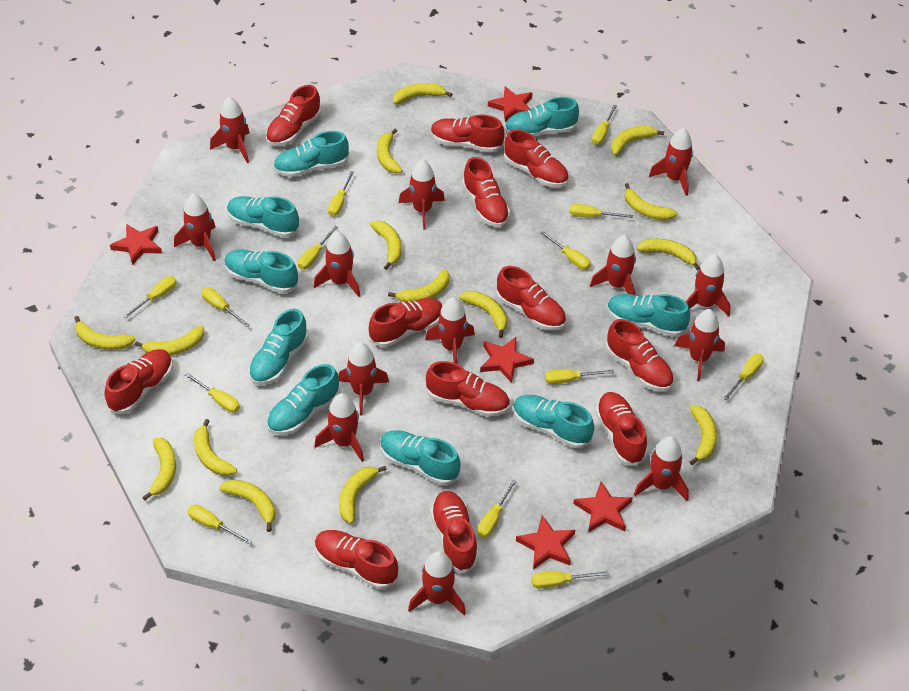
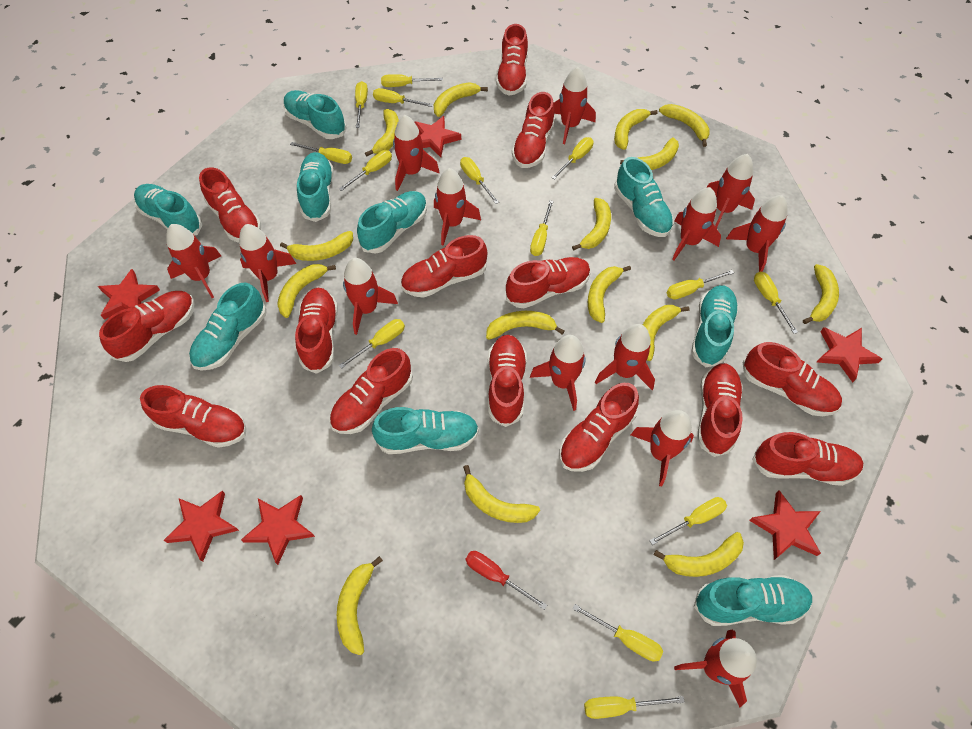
red screwdriver: none = 0 -> [466,551,547,610] = 1
red shoe: [105,349,173,414] [266,85,321,146] [315,530,398,589] [369,298,443,347] [426,361,510,417] [430,491,478,573] [431,115,504,153] [462,157,510,227] [496,266,566,330] [504,130,569,187] [595,392,647,466] [606,319,674,391] = 12 -> [99,291,195,362] [140,385,247,448] [199,167,261,242] [295,288,338,374] [329,348,413,434] [400,235,487,298] [488,335,527,427] [496,24,528,96] [506,257,590,308] [512,92,555,168] [559,383,639,472] [697,363,743,457] [743,342,842,416] [752,432,863,486] = 14
red star: [110,224,162,265] [480,337,534,383] [488,86,532,122] [516,516,575,570] [573,481,633,533] = 5 -> [98,269,160,320] [164,491,239,562] [241,495,315,565] [415,116,461,157] [749,490,821,560] [817,327,882,382] = 6
yellow screwdriver: [123,276,177,318] [185,373,240,413] [187,505,252,545] [201,287,249,327] [298,226,338,269] [328,171,354,216] [477,480,517,538] [532,571,609,589] [541,231,591,270] [545,369,614,384] [569,204,633,218] [592,105,617,145] [723,354,764,400] = 13 -> [290,142,352,164] [339,150,392,191] [339,319,405,369] [355,81,368,128] [373,88,434,107] [381,74,443,87] [460,157,499,204] [530,200,554,256] [551,137,593,180] [572,604,663,661] [584,696,685,719] [649,497,727,545] [667,270,734,300] [754,271,798,334] = 14

